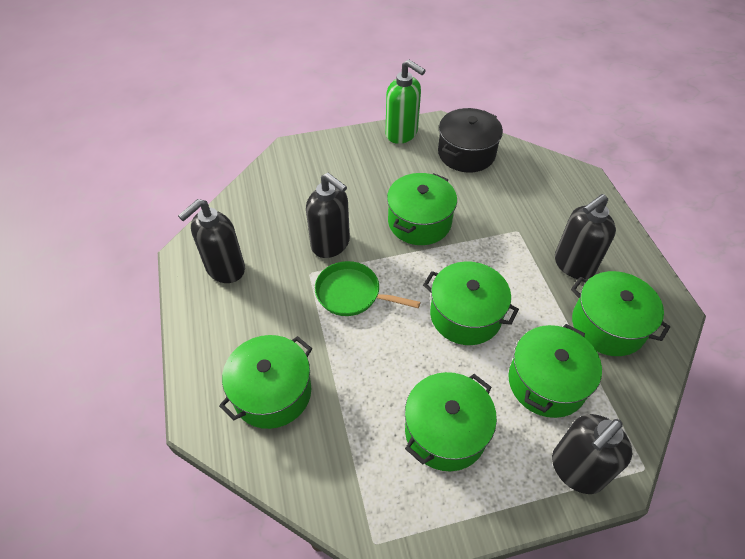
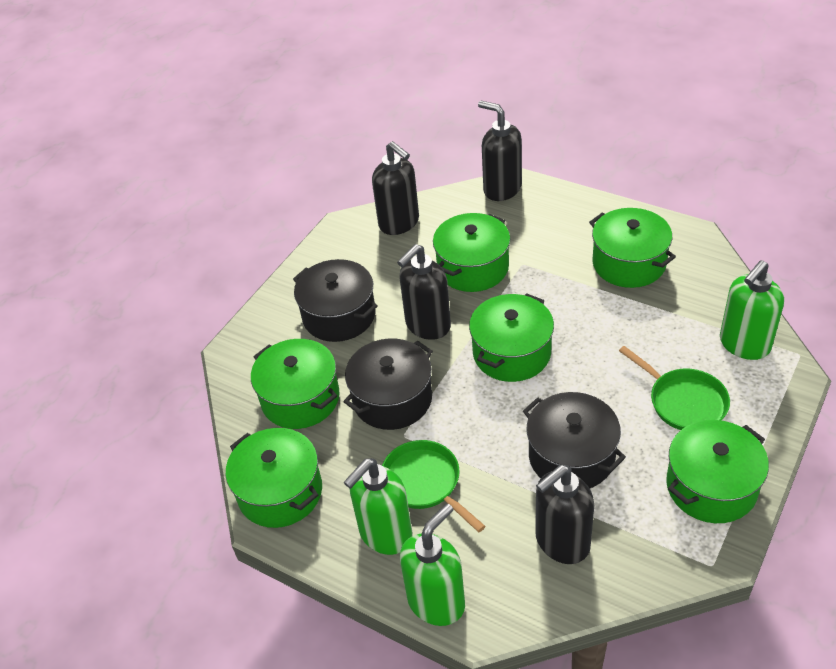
black pot: [438,108,503,172] = 1 -> [293,259,378,342] [343,338,433,430] [523,392,626,489] = 3
green pan: [315,261,421,316] = 1 -> [382,440,485,532] [619,346,730,430] = 2
green soap dispenser: [385,60,426,144] = 1 -> [344,458,413,555] [400,503,465,626] [720,260,784,360] = 3

